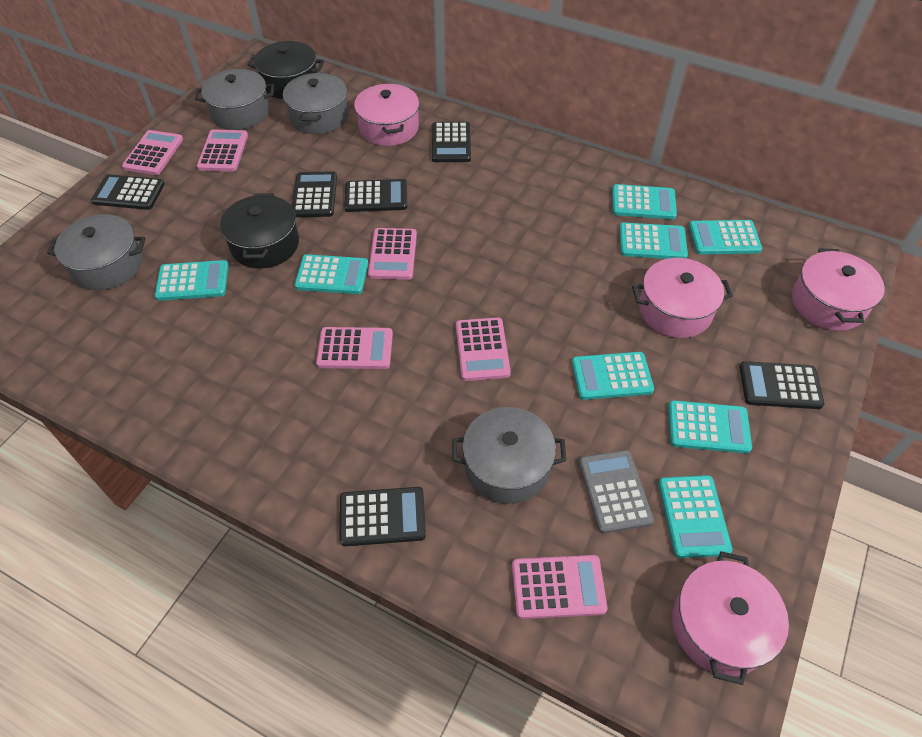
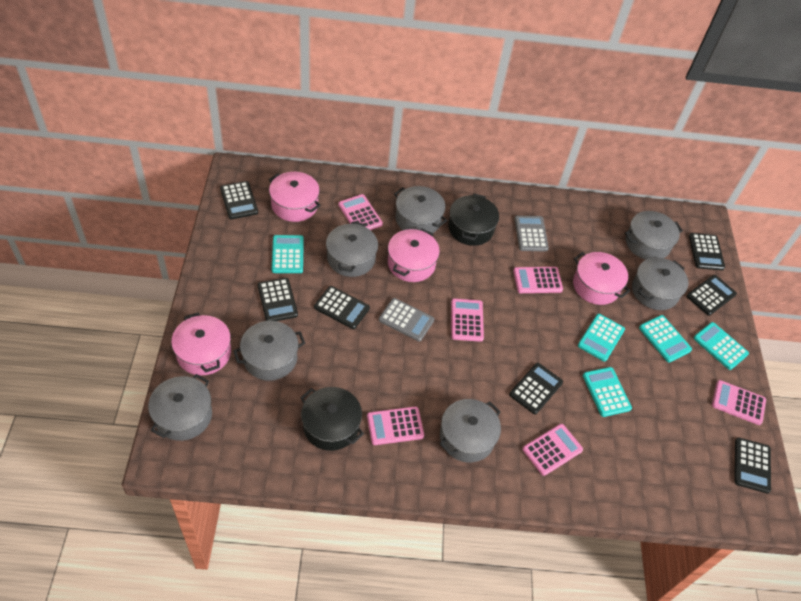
black calculator: [91,174,165,210] [292,171,337,217] [339,487,426,546] [344,179,407,212] [432,122,471,162] [739,361,824,409] = 6 -> [220,181,258,219] [258,278,298,321] [314,286,370,329] [509,363,563,414] [686,275,737,316] [689,233,725,270] [734,437,771,493] = 7
grey calculator: [579,450,654,534] = 1 -> [379,298,434,342] [515,215,549,252] = 2
grey pot: [47,214,146,290] [195,69,274,130] [283,73,349,134] [452,407,566,504] = 4 -> [148,374,212,441] [233,321,305,381] [326,221,378,277] [394,186,447,233] [439,399,501,462] [625,211,683,260] [632,258,689,310] = 7
turquoise calculator: [155,260,229,301] [294,254,368,294] [572,352,654,400] [612,184,677,220] [619,223,688,259] [658,475,733,558] [668,400,752,454] [689,220,762,254] = 8 -> [272,235,304,273] [578,314,625,362] [583,367,632,417] [639,315,692,363] [693,322,749,370] = 5

